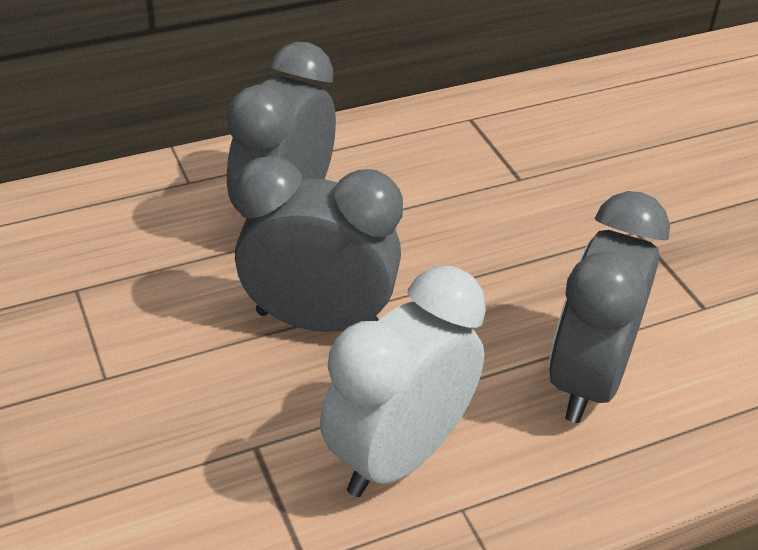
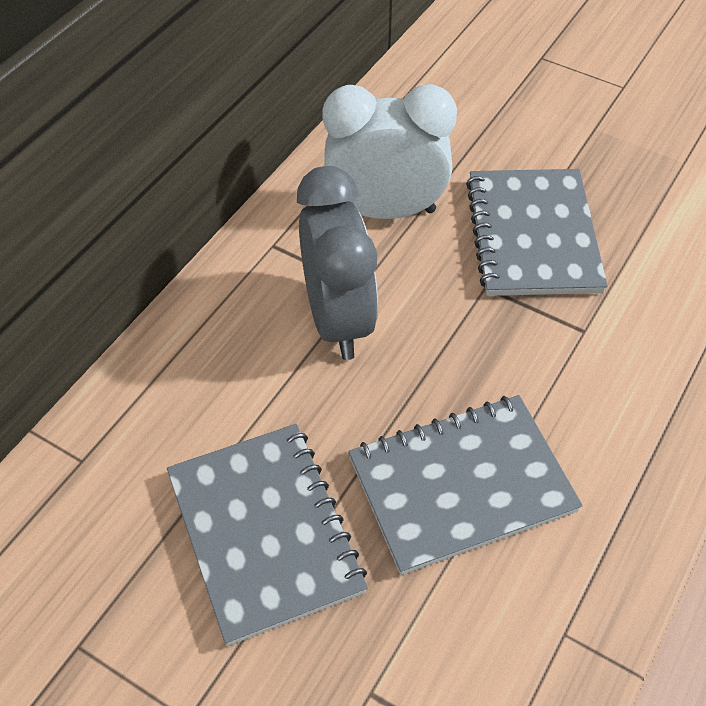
grey clock: [227,42,336,211] [234,156,403,332] [548,191,670,423] = 3 -> [297,166,378,360] = 1
grey notebook: none = 0 -> [167,424,368,646] [348,395,583,575] [466,169,608,296] = 3

